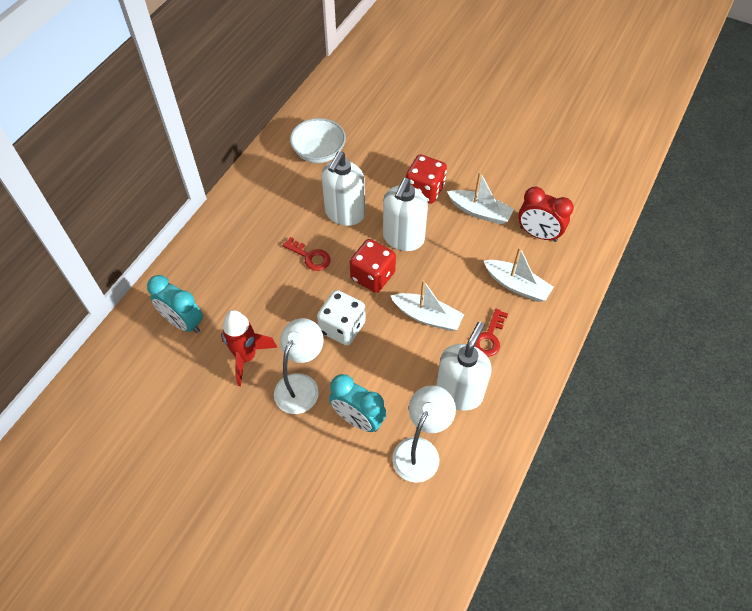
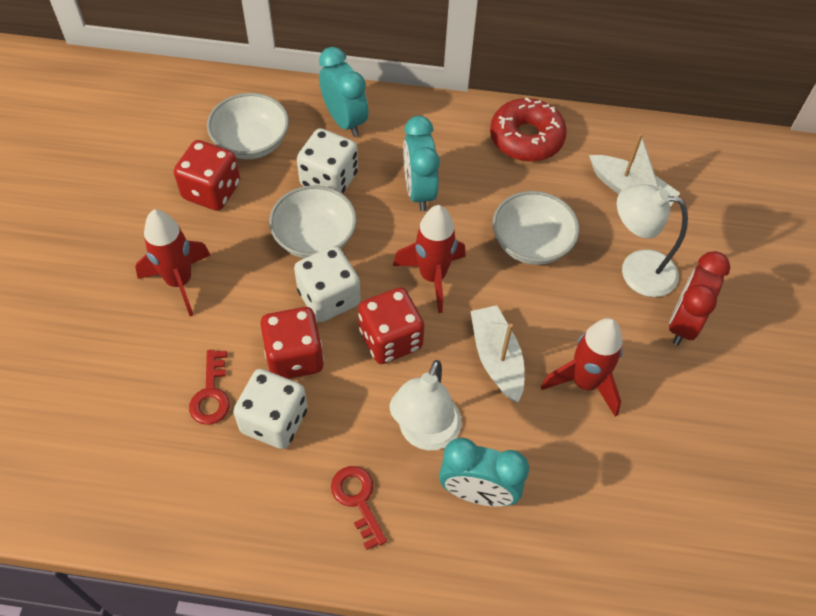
red dice: [350,239,396,293] [406,154,447,204] = 2 -> [174,140,240,211] [261,307,324,379] [358,287,424,364] = 3
red donut: none = 0 -> [490,97,567,162] = 1
red rocket: [221,310,277,386] = 1 -> [135,210,210,316] [393,205,466,313] [541,318,623,417] = 3
turquoise clock: [147,275,203,333] [329,374,386,432] = 2 -> [319,47,368,137] [403,116,440,211] [439,438,529,507] = 3
white boat: [391,280,464,331] [447,172,514,224] [484,247,554,302] = 3 -> [471,305,525,402] [589,133,680,207] = 2
white bowl: [290,118,346,163] = 1 -> [207,93,289,159] [269,185,357,258] [492,191,579,265] = 3
white dice: [317,290,366,345] = 1 -> [233,369,308,449] [294,246,361,322] [297,128,358,194] = 3
white soap dispenser: [322,151,365,226] [383,178,428,251] [436,322,492,410] = 3 -> none = 0

